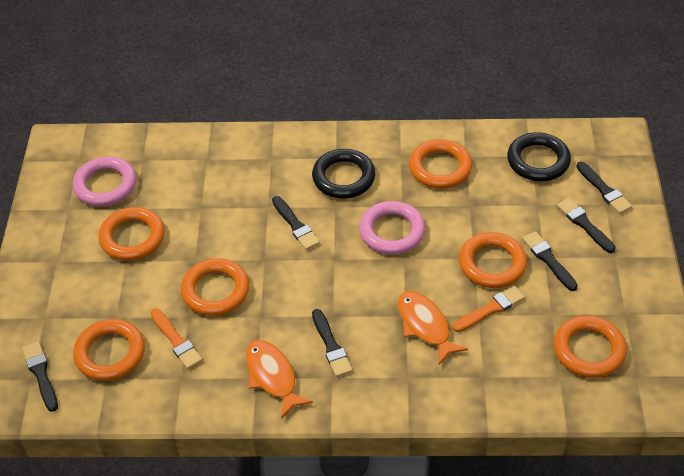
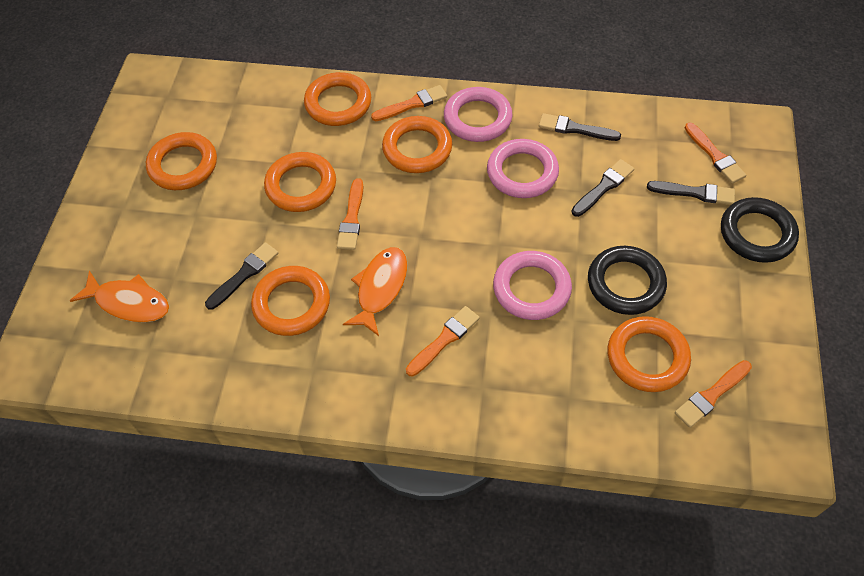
black brush: [22,341,58,412] [272,196,320,250] [312,309,353,377] [522,231,578,291] [557,198,616,253] [576,162,632,214] = 6 -> [205,242,278,310] [539,113,621,141] [571,159,634,217] [647,181,735,205] = 4
orange brush: [150,308,203,369] [453,286,525,332] = 2 -> [337,178,364,250] [371,85,447,121] [406,306,480,376] [675,360,752,428] [685,122,746,183] = 5
pink ring: [73,157,136,207] [359,201,425,255] = 2 -> [444,87,513,142] [487,139,559,198] [493,251,572,320] = 3

